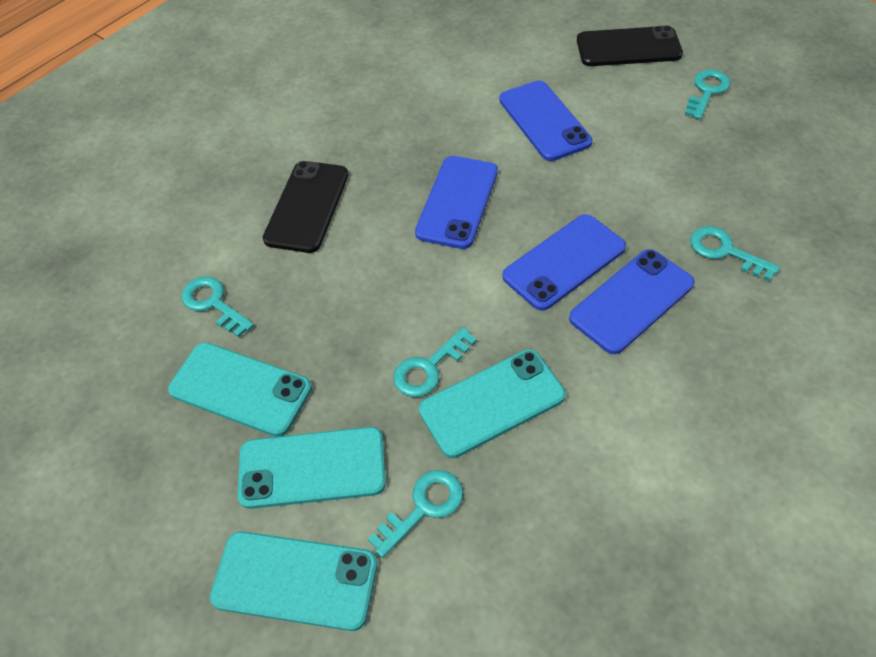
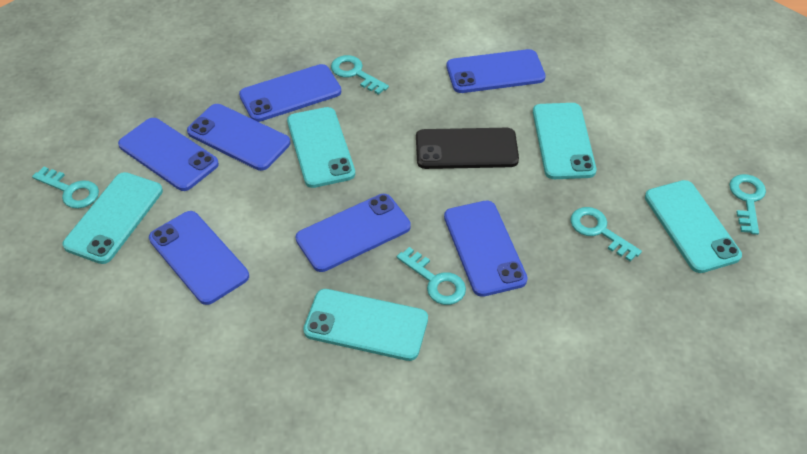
black phone: [263,161,349,253] [577,25,683,66] = 2 -> [416,128,519,169] = 1
blue phone: [415,156,498,249] [499,80,592,161] [502,214,626,311] [569,249,695,354] = 4 -> [118,118,219,191] [149,211,249,305] [187,104,290,171] [239,64,341,122] [295,194,411,272] [444,200,528,297] [447,49,546,93] = 7
turquoise phone: [168,342,312,437] [210,531,377,631] [238,427,386,509] [419,349,566,458] = 4 -> [63,172,163,264] [287,107,355,188] [303,289,428,361] [533,103,596,179] [645,180,742,273] = 5

